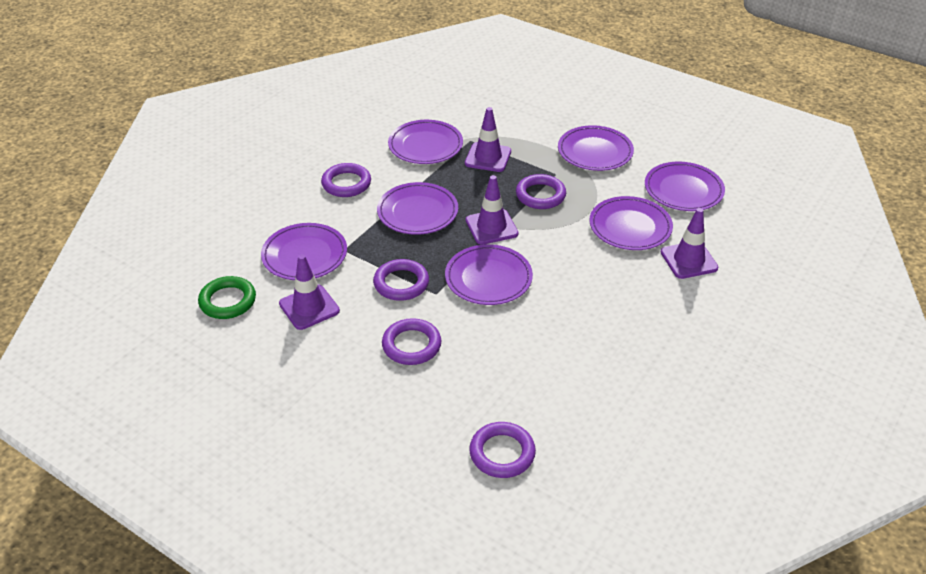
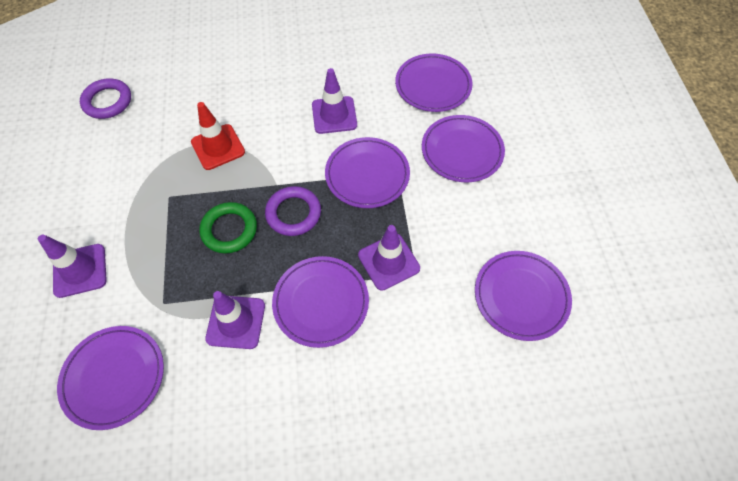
purple plate: [261,223,347,280] [377,182,458,235] [388,120,463,164] [445,244,533,305] [558,125,634,171] [589,196,673,250] [645,162,725,211] = 7 -> [57,326,164,430] [272,256,369,348] [325,137,410,208] [395,53,473,112] [422,115,505,182] [475,251,572,341] = 6
purple ring: [321,163,371,197] [373,259,429,301] [382,318,441,365] [469,422,536,478] [516,174,566,209] = 5 -> [80,79,131,119] [265,186,321,236] = 2
red traffic cone: none = 0 -> [191,102,245,170] = 1

